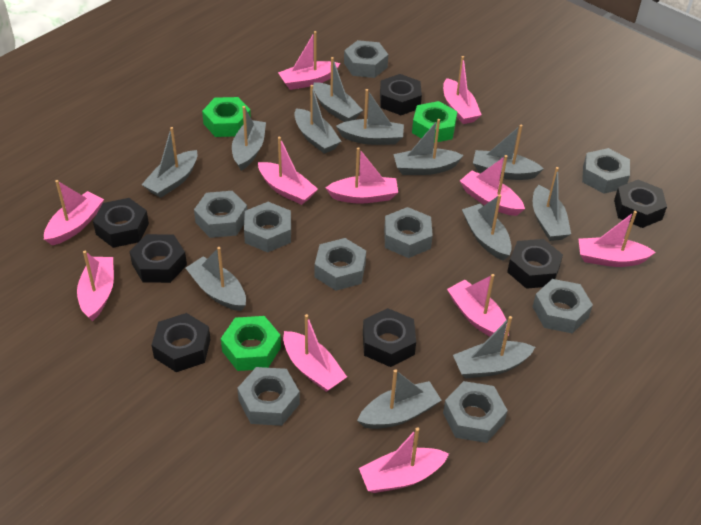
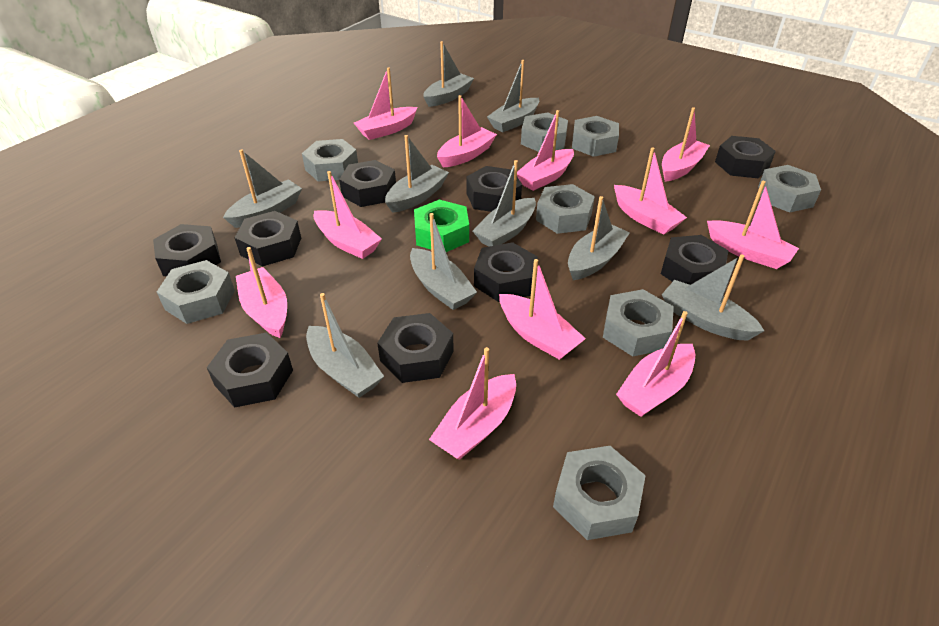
black nut: [93,198,149,248] [129,234,187,283] [152,313,211,372] [363,308,416,367] [380,74,422,115] [507,239,563,289] [614,180,667,228] = 7 -> [153,224,221,276] [207,333,293,408] [235,211,301,266] [339,160,396,207] [377,313,454,383] [466,166,522,212] [474,242,538,302] [661,235,729,285] [715,136,776,178] = 9
green nut: [202,97,251,137] [221,316,281,371] [412,101,457,143] = 3 -> [414,200,469,252] = 1
grey boat: [141,127,197,198] [186,247,246,311] [232,106,266,171] [294,85,342,154] [313,57,363,122] [336,89,404,145] [357,369,441,429] [393,119,464,175] [453,316,535,379] [462,194,512,261] [473,125,544,180] [533,167,571,241] = 12 -> [223,149,302,228] [306,293,384,398] [385,135,449,213] [410,213,477,310] [423,41,474,107] [473,160,536,246] [487,60,539,132] [568,196,630,280] [662,255,764,341] = 9
grey nut: [194,191,247,238] [237,367,300,426] [244,202,291,252] [315,238,366,291] [344,40,388,78] [384,207,433,258] [443,381,508,443] [533,279,593,334] [582,148,630,194] = 9 -> [157,260,235,324] [302,139,358,181] [521,112,568,152] [536,184,595,234] [553,446,646,540] [572,116,619,157] [603,289,674,356] [758,165,821,213] = 8

